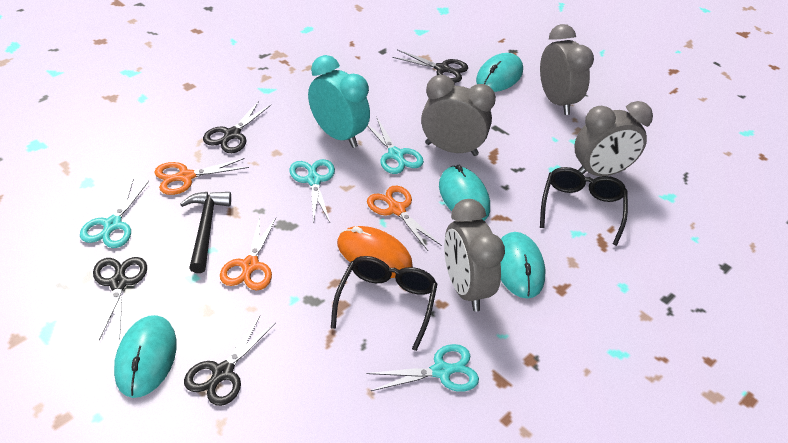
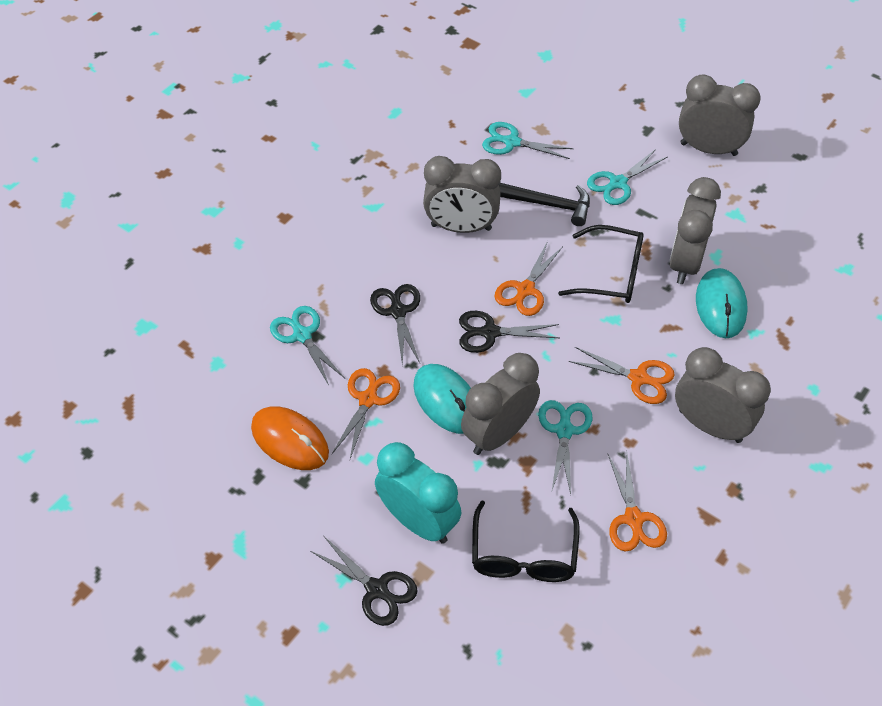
black scissors: [93,257,147,340] [184,316,276,406] [203,101,271,153] [392,49,468,83] = 4 -> [310,536,417,626] [370,284,420,366] [459,311,559,353] = 3
grey clock: [421,75,496,156] [444,199,505,311] [540,24,594,115] [574,101,653,176] = 4 -> [423,156,501,233] [461,353,540,455] [669,177,721,284] [675,347,771,443] [679,74,761,156] = 5
orange scissors: [154,158,249,195] [220,217,276,291] [367,186,442,251] = 3 -> [332,368,400,459] [494,241,562,316] [569,347,675,404] [608,450,667,551] = 4
turquoise mouse: [114,315,177,398] [439,165,490,221] [476,53,523,92] [500,232,545,298] = 4 -> [413,364,471,434] [696,268,748,338] = 2

